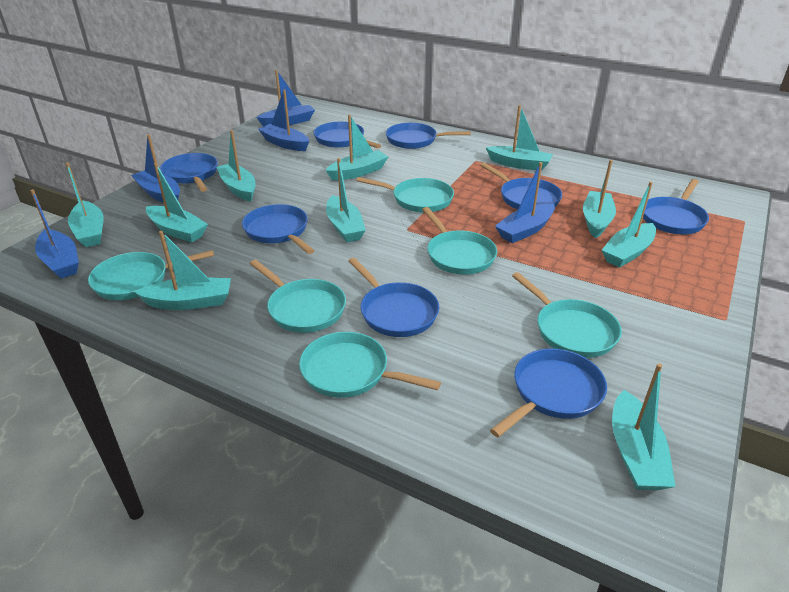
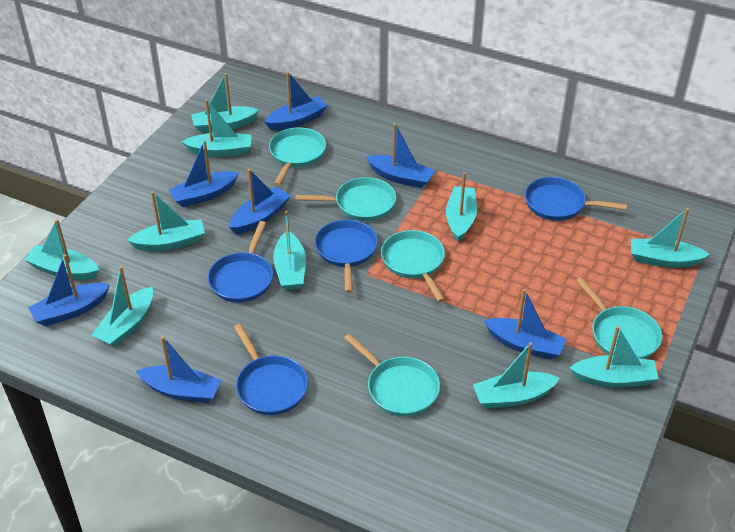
blue boat: [30,189,79,279] [131,134,180,203] [256,70,315,127] [258,89,309,151] [495,162,555,243] = 5 -> [28,254,110,326] [136,336,221,403] [168,140,239,207] [229,169,291,234] [264,71,328,130] [366,123,435,188] [484,289,567,360] = 7
blue pan: [160,153,218,192] [242,204,315,254] [313,122,381,148] [348,258,439,337] [386,123,471,149] [480,162,562,209] [490,349,607,437] [643,179,709,234] = 8 -> [208,221,273,303] [234,324,308,415] [315,220,378,293] [525,177,627,221] = 4
turquoise pan: [88,250,214,300] [250,260,346,333] [299,332,441,398] [357,177,454,213] [422,207,497,274] [512,272,622,358] = 6 -> [269,127,326,186] [296,177,396,221] [344,334,440,417] [381,230,445,302] [576,277,662,359] = 5

